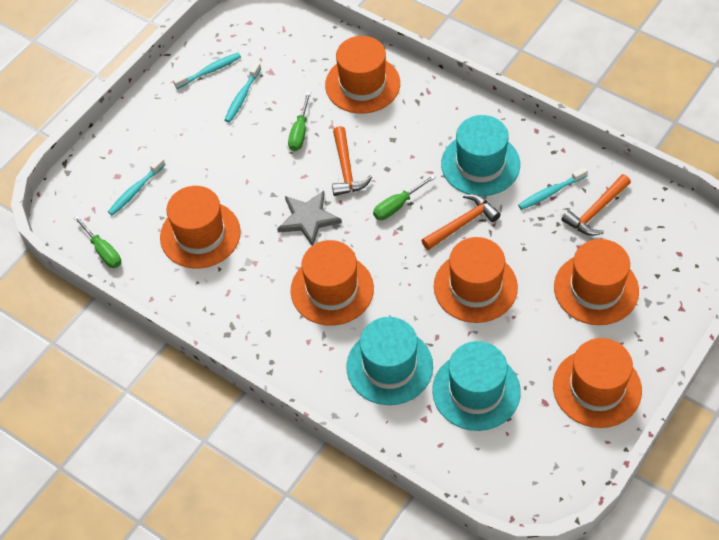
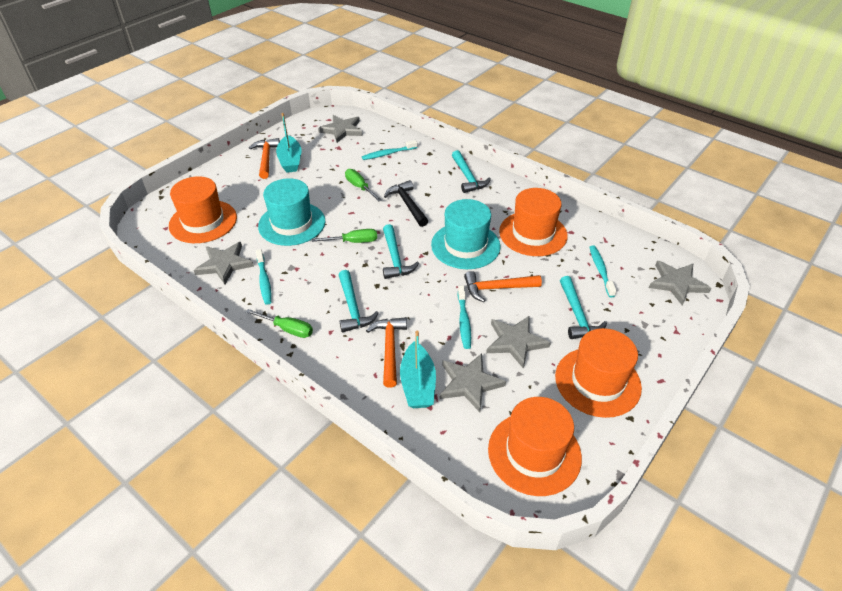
black hammer: none = 0 -> [384,180,428,227] = 1
grey star: [277,191,342,246] = 1 -> [194,242,254,285] [318,115,363,143] [440,353,506,412] [486,316,551,369] [649,261,711,306] = 5
orange hat: [160,186,241,269] [291,240,374,326] [325,36,400,114] [434,237,518,323] [553,338,642,428] [554,239,639,325] = 6 -> [169,176,237,243] [488,397,582,496] [499,188,568,256] [555,328,642,418] = 4
turquoise boat: none = 0 -> [276,113,301,173] [400,330,436,408] = 2
turquoise hammer: none = 0 -> [339,270,379,333] [383,224,419,279] [452,150,491,193] [560,276,607,339] = 4
turquoise hat: [346,317,433,405] [432,341,521,431] [441,115,520,196] = 3 -> [258,178,325,246] [431,199,500,269] = 2

